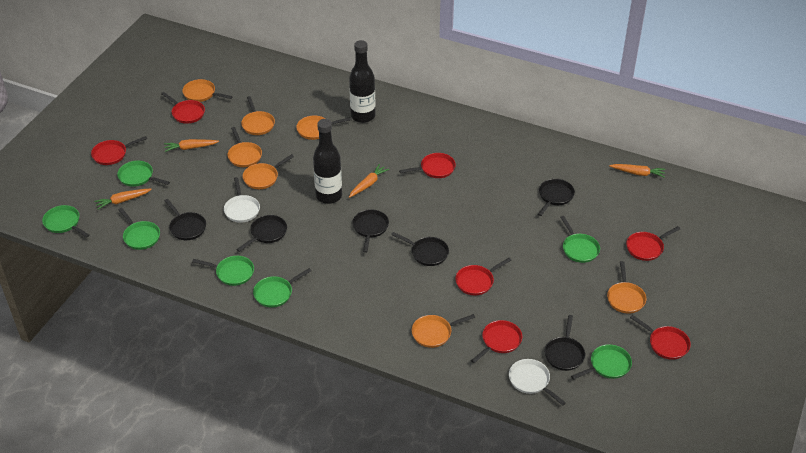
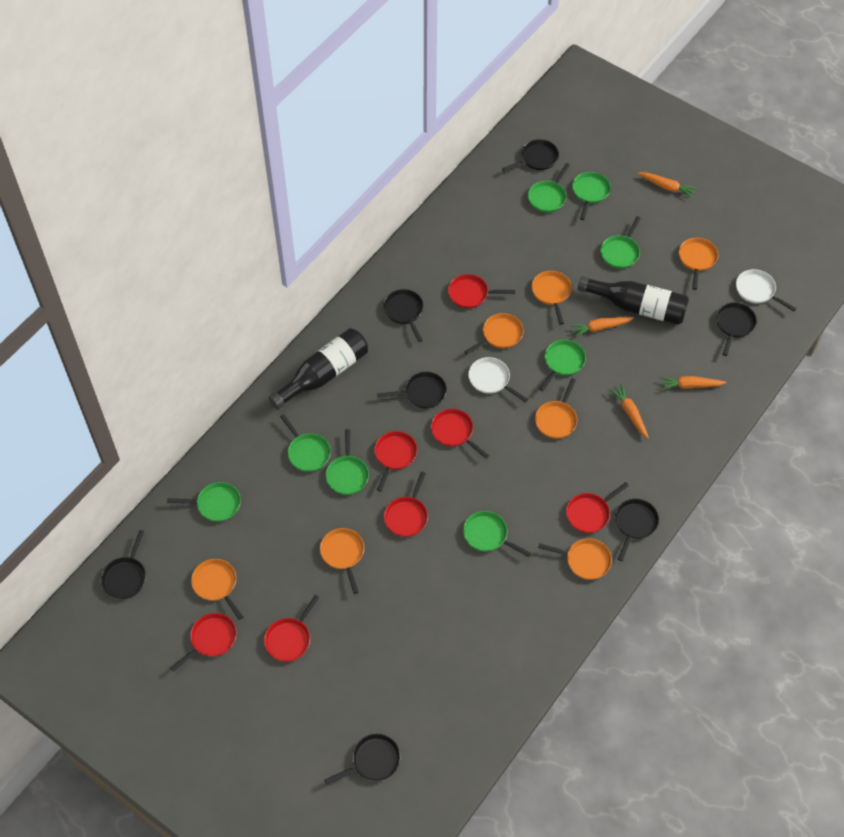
black pan: [165,199,206,240] [236,215,287,252] [352,209,389,253] [391,232,449,266] [538,179,575,216] [545,315,585,371] = 6 -> [101,530,146,599] [324,734,401,785] [377,372,447,408] [383,289,424,342] [502,139,559,172] [615,499,659,561] [716,302,757,356] = 7
green pan: [42,205,90,238] [117,161,170,187] [118,208,160,250] [192,256,254,286] [253,268,311,307] [560,216,600,263] [571,344,632,380] = 7 -> [167,482,241,522] [280,414,331,472] [326,429,369,495] [463,511,531,557] [528,163,570,213] [539,340,586,391] [572,172,611,220] [601,216,641,269] = 8

